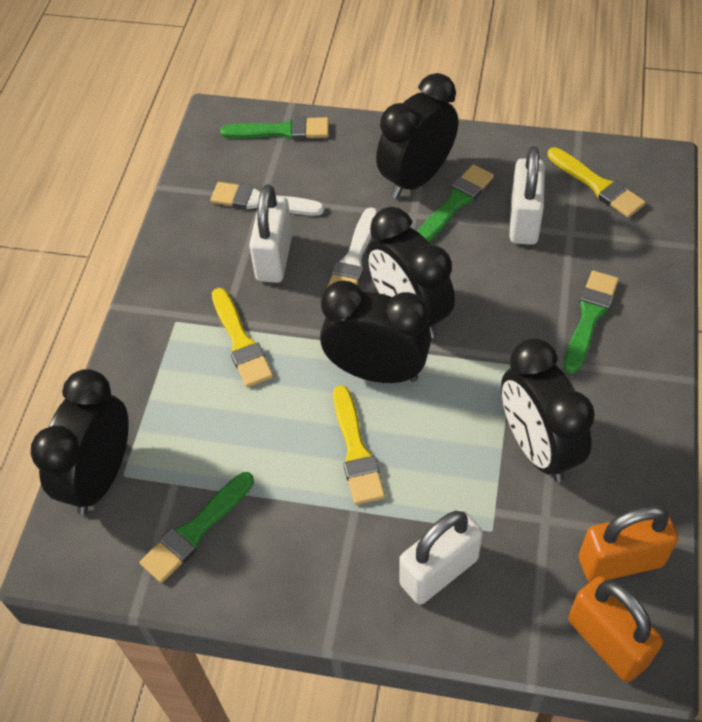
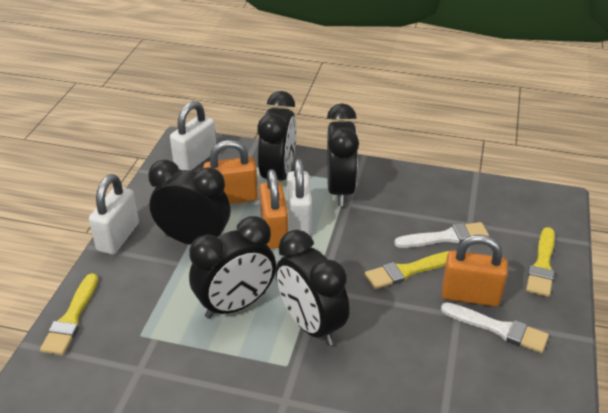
green brush: [140,472,254,583] [220,116,329,140] [417,164,494,242] [564,271,619,373] = 4 -> none = 0
orange padlock: [568,576,663,682] [579,506,678,582] = 2 -> [203,140,258,204] [259,169,288,249] [442,235,508,306] = 3

